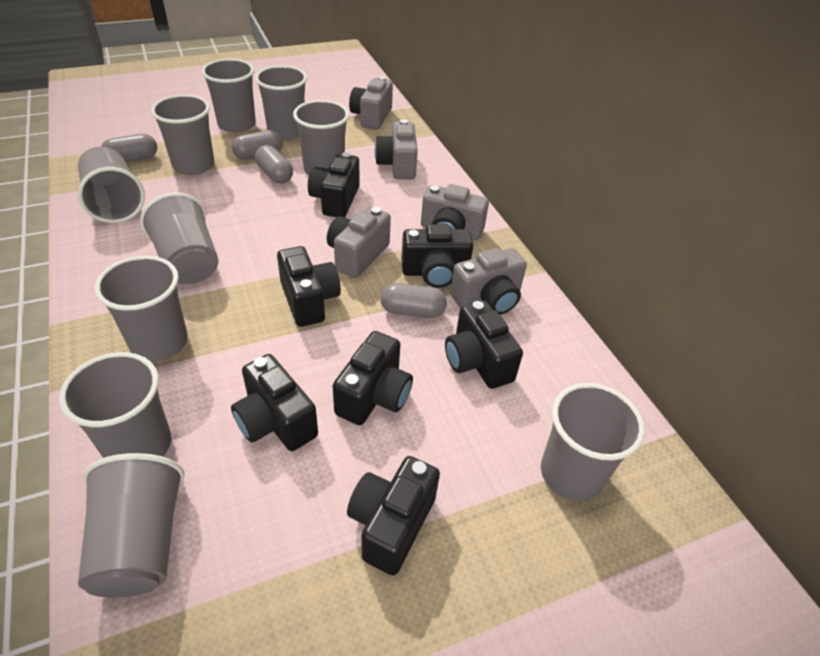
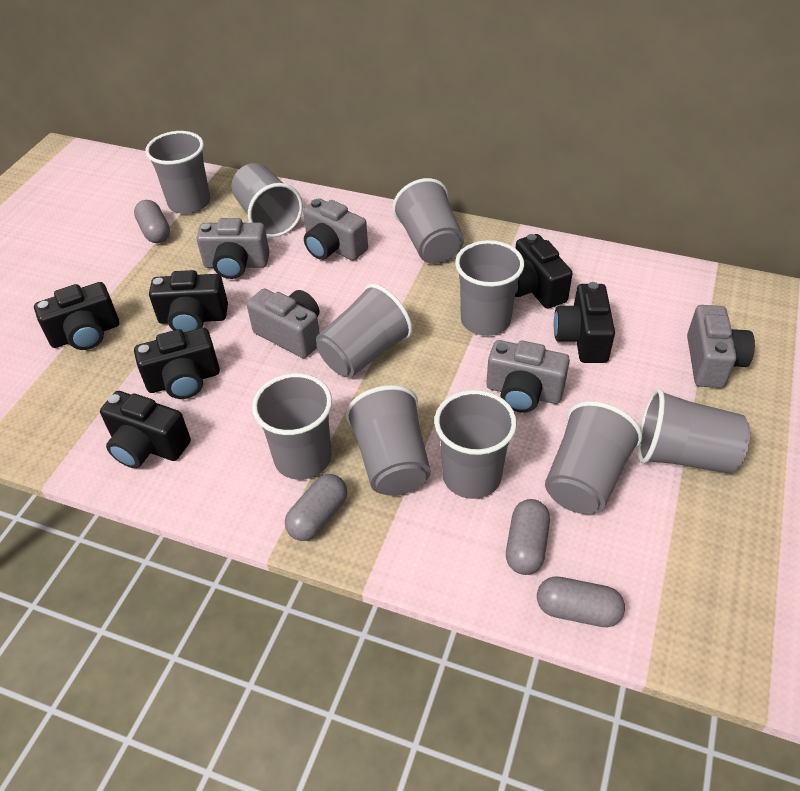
black camera: [231,354,318,451] [277,246,341,327] [308,152,359,217] [333,331,413,425] [347,456,440,575] [401,224,473,288] [445,300,523,389] = 7 -> [34,282,119,350] [100,391,191,468] [134,328,220,399] [149,270,228,332] [515,234,573,309] [554,282,615,363] = 6

